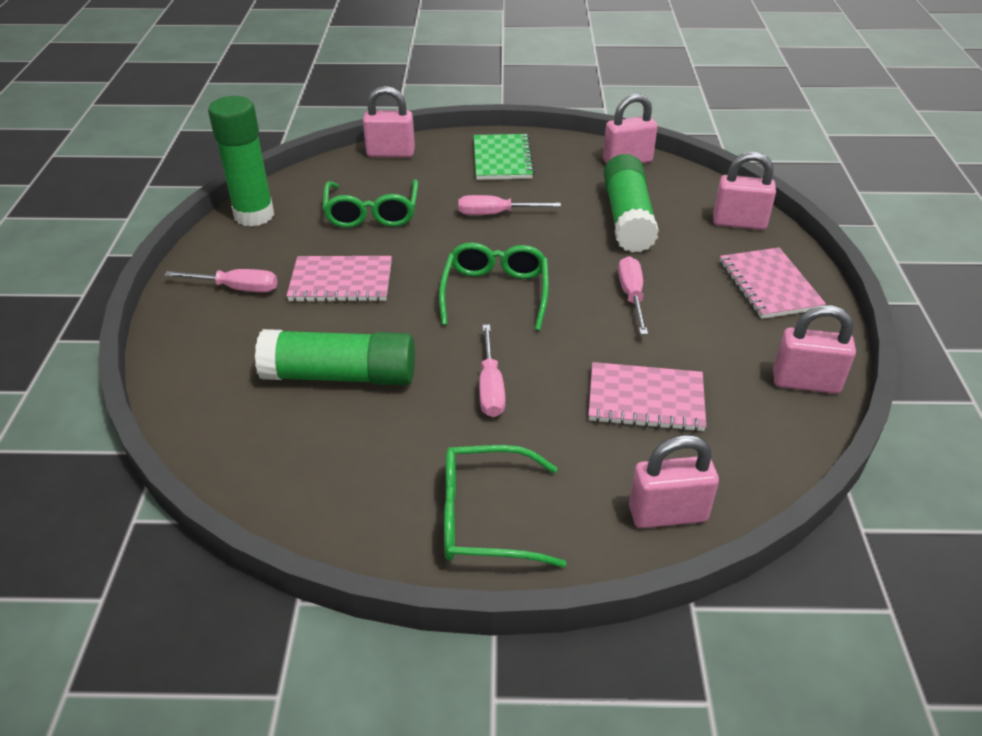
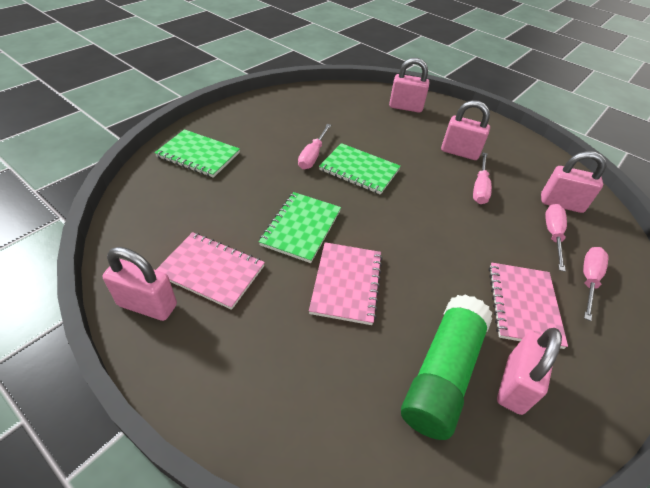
green glasses: [323,179,418,228] [439,243,549,331] [444,445,566,568] = 3 -> none = 0
green glue stick: [208,96,274,227] [255,329,415,386] [603,154,659,253] = 3 -> [401,294,492,440] = 1
green notebook: [474,134,535,180] = 1 -> [154,129,240,178] [259,192,341,263] [319,143,401,195] = 3

